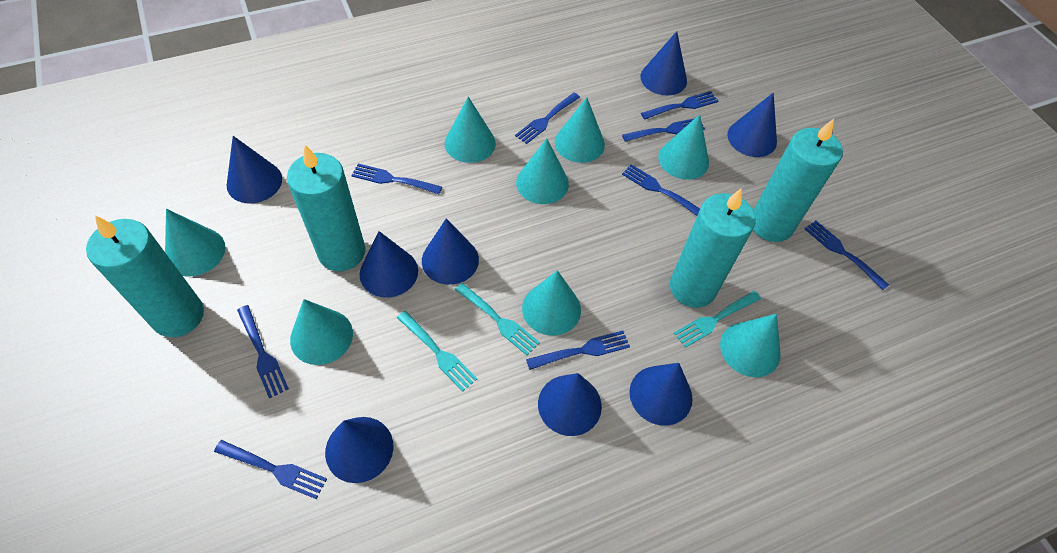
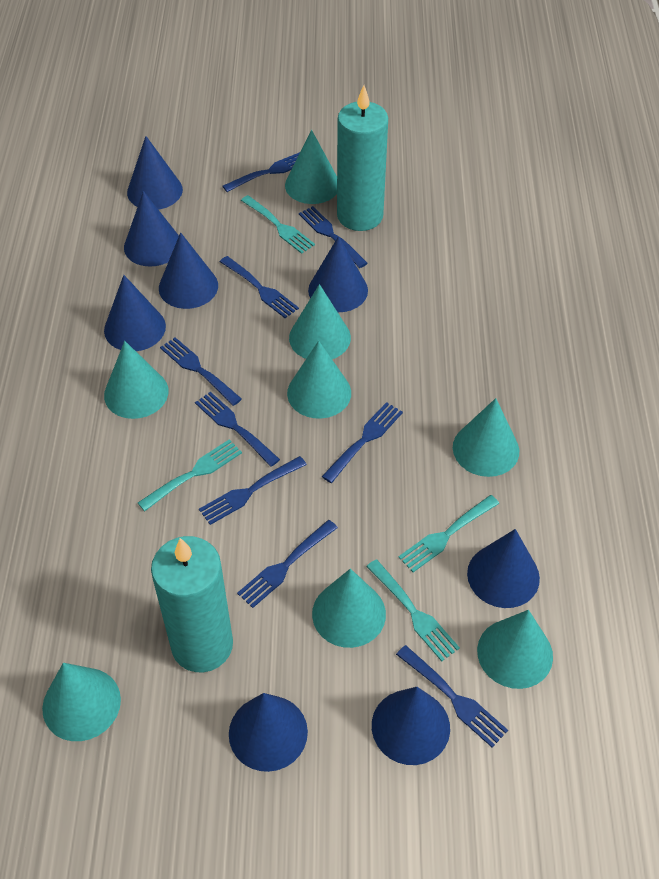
turquoise candle: [86,215,204,337] [287,145,366,271] [670,189,756,308] [753,119,843,242] = 4 -> [151,536,233,672] [337,85,388,231] = 2
turquoise fork: [397,311,477,392] [455,283,540,355] [674,291,761,348] = 3 -> [138,439,242,511] [241,195,315,254] [366,559,460,661] [398,495,499,572] = 4

